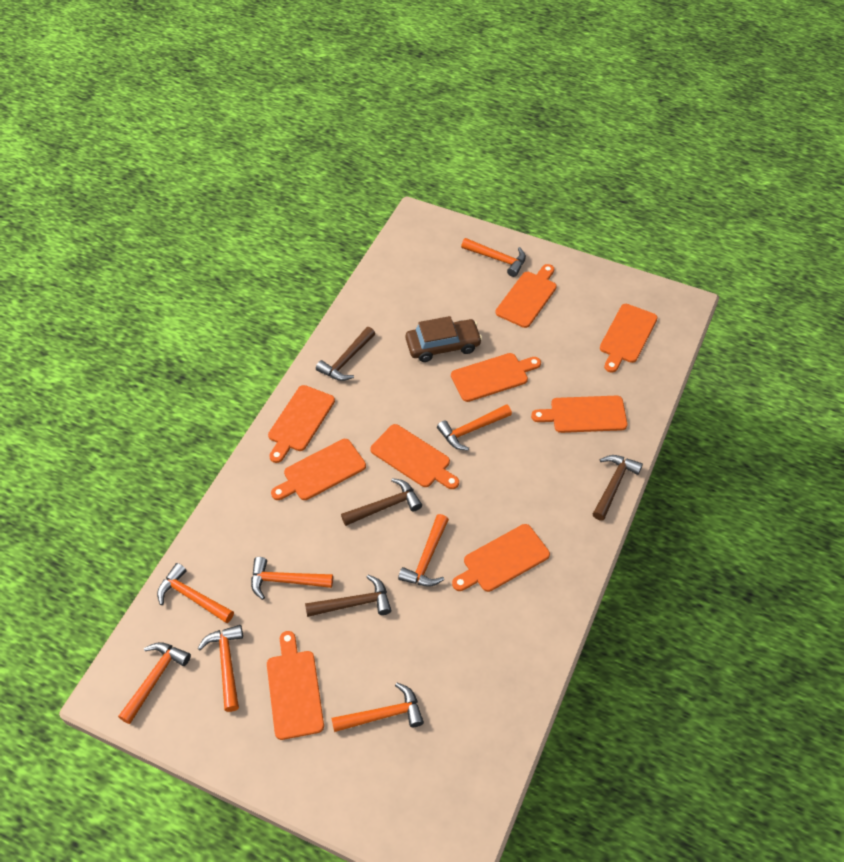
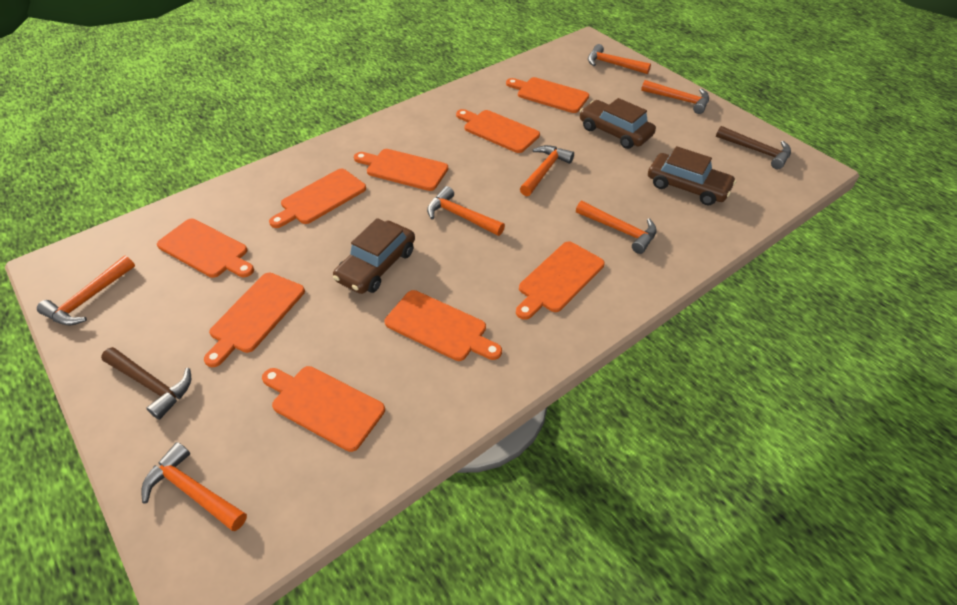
brown car: [406,316,482,362] = 1 -> [333,218,415,294] [580,98,656,149] [648,146,736,205] = 3
brown hammer: [305,575,391,617] [316,327,375,381] [341,478,422,526] [593,455,643,521] = 4 -> [101,347,191,420] [716,126,791,169] = 2
orange hammer: [118,642,191,724] [157,563,234,623] [198,625,243,712] [251,557,333,600] [331,683,424,732] [398,514,449,587] [437,404,512,451] [461,238,526,277] = 8 -> [37,256,135,326] [141,442,247,531] [427,186,505,236] [520,145,574,196] [576,201,657,254] [588,44,651,74] [641,80,709,114] = 7

